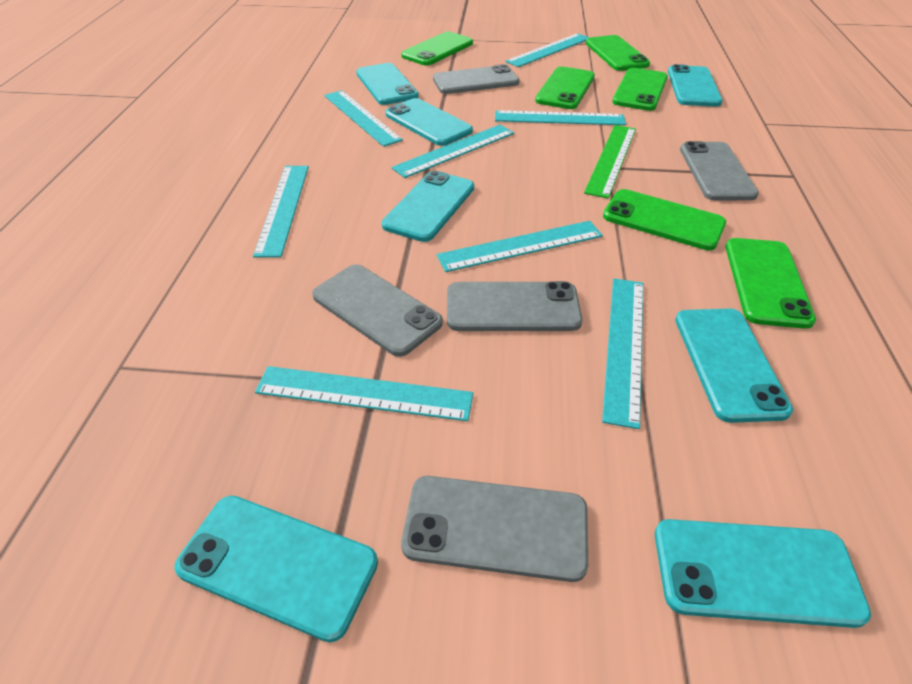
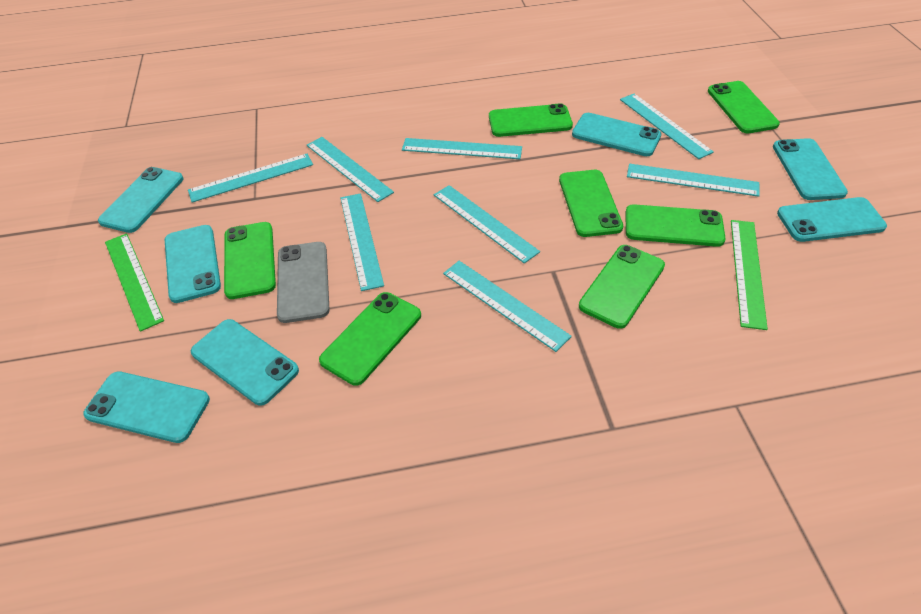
green phone: [401,32,473,65] [535,66,595,109] [586,35,650,71] [603,189,726,250] [612,68,668,111] [725,238,816,329] = 6 -> [224,222,276,299] [319,292,421,386] [489,103,573,137] [559,170,623,237] [579,245,665,329] [625,204,726,247] [708,81,780,134] = 7
green ruler: [584,125,636,199] = 1 -> [105,233,164,332] [731,220,768,330] = 2
grey phone: [312,264,443,357] [401,476,588,582] [433,64,519,94] [447,281,583,331] [680,141,759,201] = 5 -> [277,242,329,323] = 1

